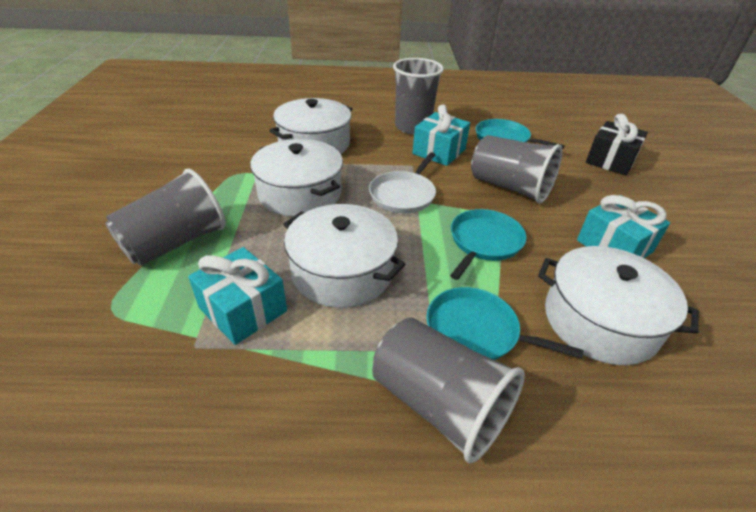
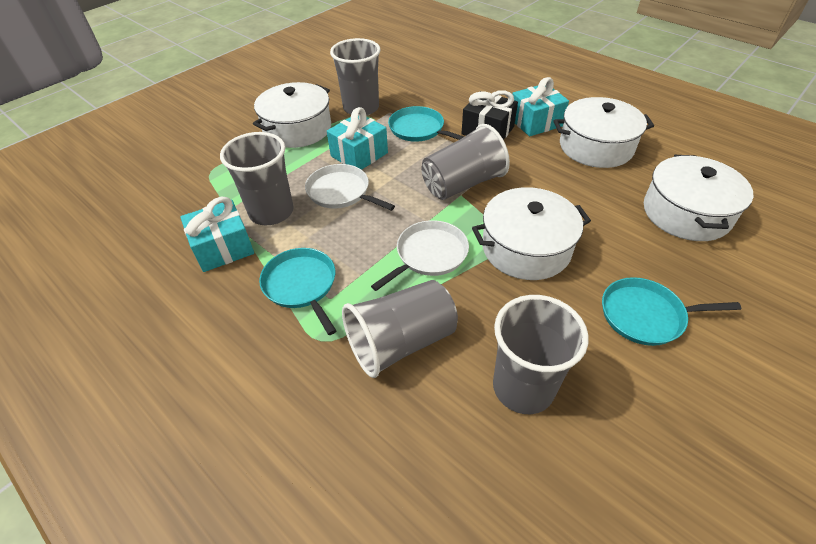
grey cup: [105,169,226,266] [372,318,525,463] [393,58,444,134] [471,135,563,204] = 4 -> [220,132,294,225] [330,38,381,116] [342,280,458,378] [421,124,510,200] [493,295,589,414] = 5
white pan: [369,152,436,213] = 1 -> [305,164,395,211] [371,220,469,291] = 2

